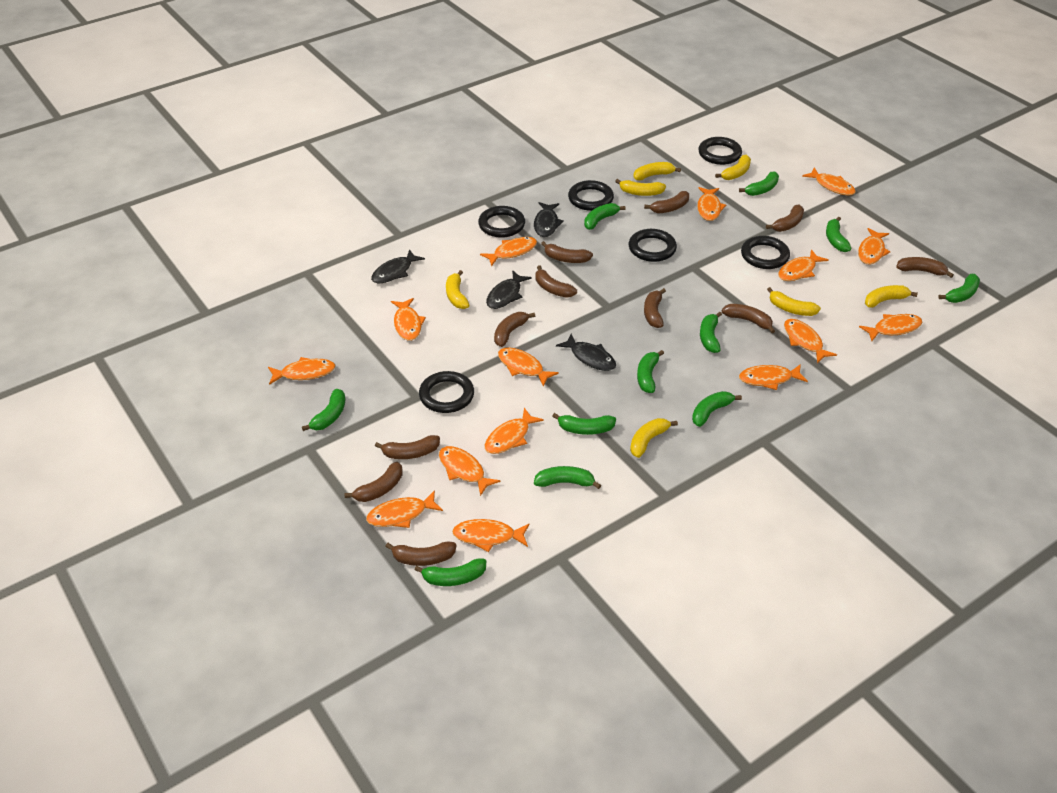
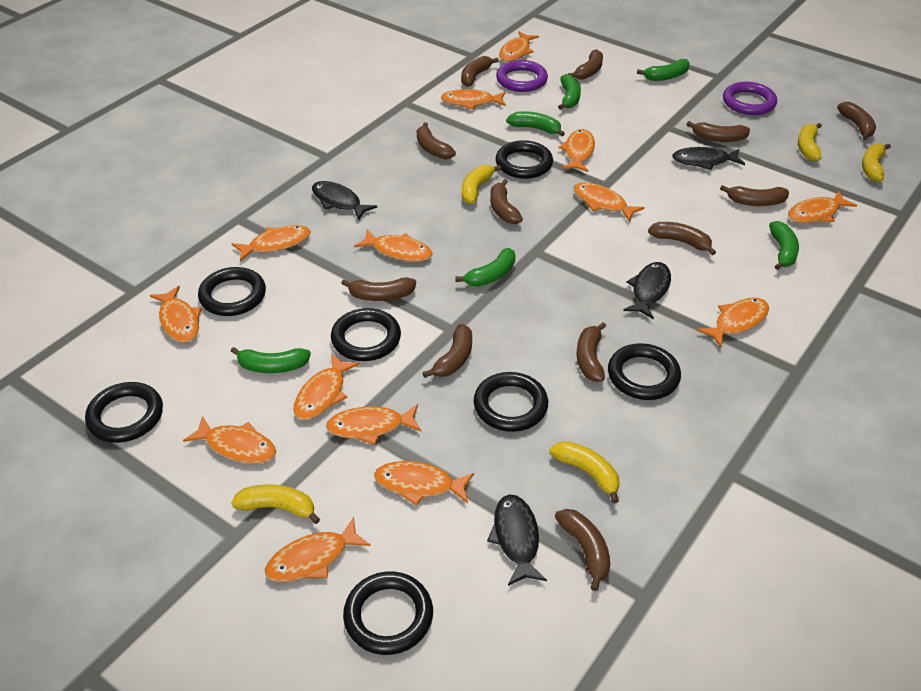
black ring: [419,371,474,413] [478,206,525,238] [568,180,614,211] [629,229,677,262] [698,137,742,165] [741,236,790,269] = 6 -> [85,382,163,443] [198,267,266,316] [331,308,401,361] [343,572,433,655] [473,372,548,432] [495,140,553,179] [608,343,681,400] = 7
brown banana: [345,462,403,502] [375,435,440,459] [385,542,457,566] [494,312,535,347] [536,265,577,298] [541,241,593,263] [644,191,689,213] [644,288,666,328] [722,304,775,333] [766,205,804,232] [896,257,954,278] = 11 -> [341,277,416,301] [417,122,456,159] [423,324,472,378] [461,56,499,87] [490,179,523,224] [555,509,610,591] [568,49,603,80] [577,322,606,382] [648,222,716,255] [687,121,750,142] [720,185,789,206] [837,102,876,140] = 12
green banana: [302,389,345,431] [415,559,486,586] [534,466,601,489] [552,413,616,435] [584,203,626,230] [637,350,664,393] [692,391,742,427] [700,312,722,353] [739,171,779,196] [826,217,851,252] [938,274,980,303] = 11 -> [231,347,311,373] [455,248,515,287] [506,111,565,136] [558,74,581,110] [637,59,690,81] [769,221,799,270] = 6
orange fish: [268,357,336,385] [366,490,443,528] [391,298,426,341] [439,446,501,496] [452,519,530,552] [480,237,537,267] [485,408,544,454] [498,347,559,387] [697,187,726,221] [739,364,808,390] [778,249,829,281] [784,319,837,363] [802,168,856,195] [858,228,891,264] [859,314,922,341] = 15 -> [150,286,202,343] [183,416,276,464] [232,225,310,262] [265,517,371,582] [293,354,360,420] [326,404,421,445] [354,229,432,262] [374,461,474,505] [441,89,506,110] [499,31,539,62] [558,129,595,172] [574,182,645,222] [697,298,769,347] [788,191,857,223] = 14
purple ring: none = 0 -> [496,60,548,92] [723,82,777,115] = 2
yellow banana: [446,270,469,309] [615,179,666,196] [630,418,678,458] [633,162,681,181] [715,155,751,180] [767,287,821,316] [865,285,918,308] = 7 -> [231,484,320,524] [462,165,501,204] [550,441,620,503] [798,123,822,161] [862,143,891,182] = 5

